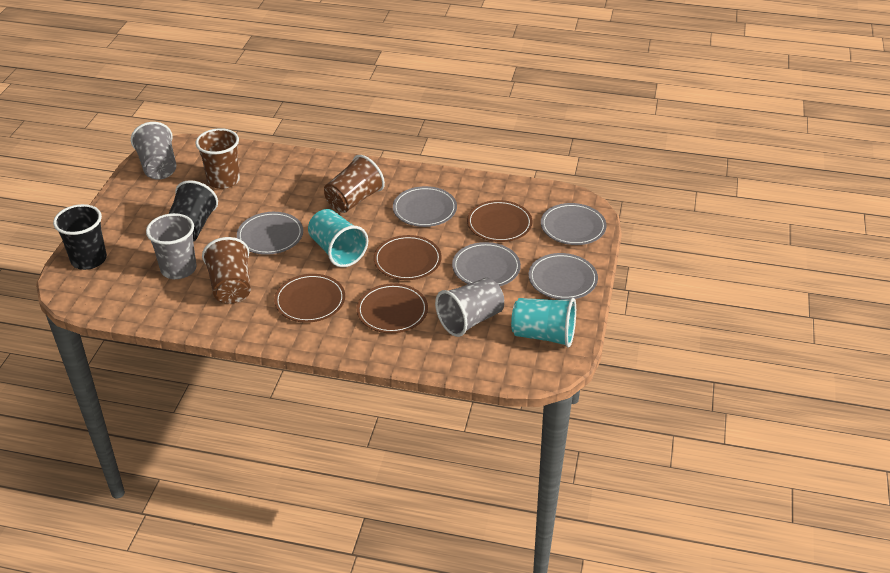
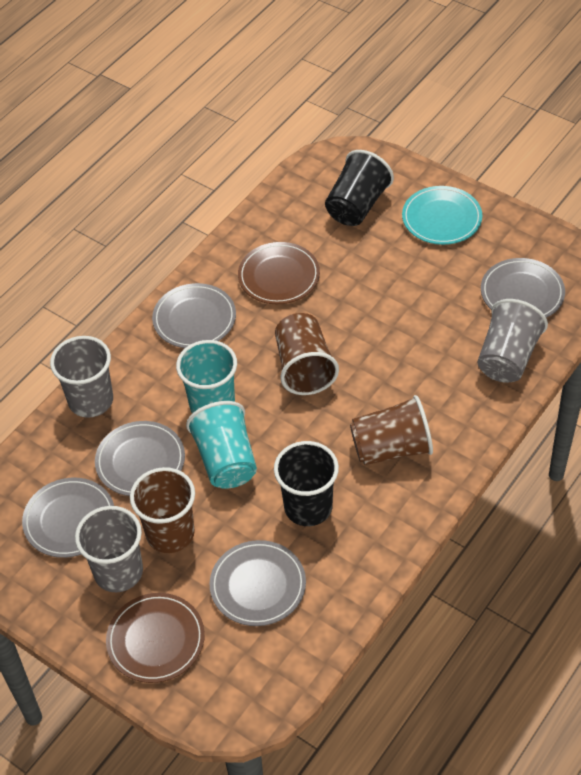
brown plate: [274,274,345,323] [357,283,428,333] [374,235,442,280] [467,200,533,242] = 4 -> [106,593,205,683] [238,242,320,304] = 2
turquoise plate: none = 0 -> [402,186,482,245] = 1

